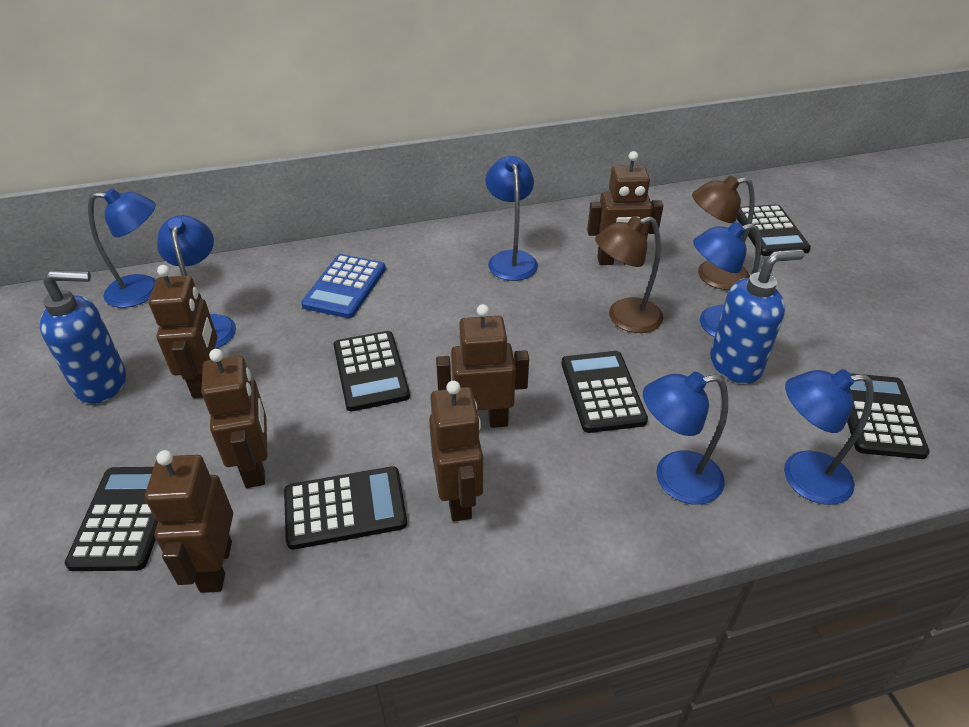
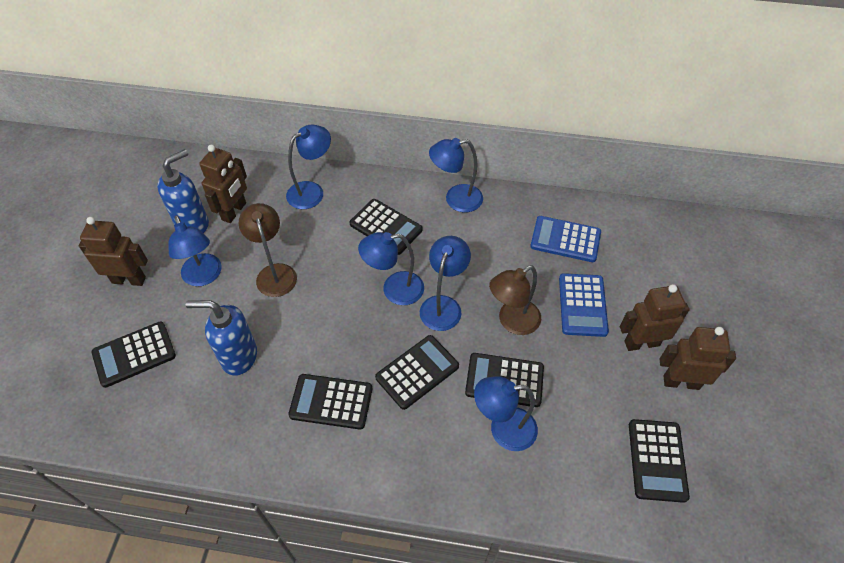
blue calculator: [301,254,386,318] = 1 -> [530,216,601,262] [559,273,609,337] = 2
brown robot: [145,450,233,593] [149,265,217,398] [201,349,268,488] [429,381,483,522] [436,304,529,428] [587,151,664,265] = 6 -> [79,217,148,286] [199,145,247,223] [620,284,690,351] [660,327,736,390] = 4

